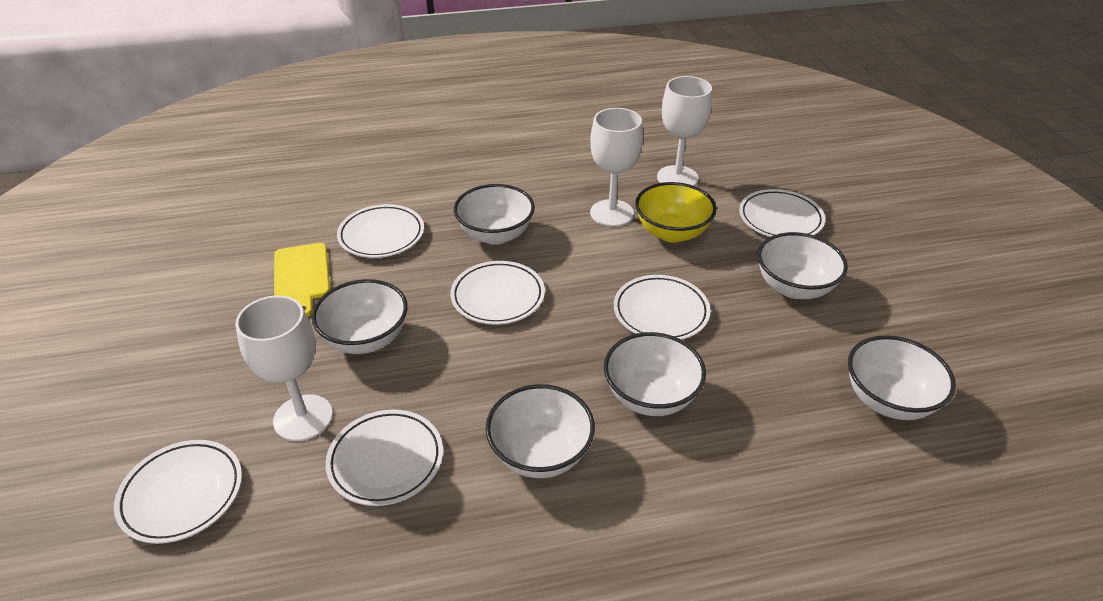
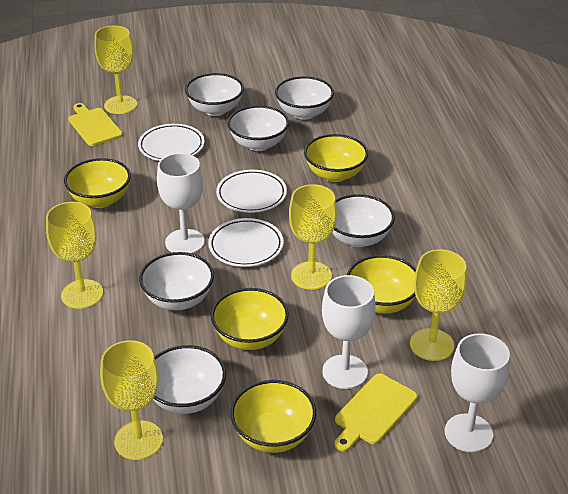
white plate: [114,440,242,544] [325,409,443,506] [337,204,424,258] [450,261,545,325] [614,275,711,340] [739,189,825,237] = 6 -> [138,124,205,161] [208,218,283,267] [216,170,287,213] = 3
yellow bowl: [635,182,717,242] = 1 -> [64,158,131,208] [211,288,289,350] [230,380,316,453] [304,134,368,182] [347,255,416,314] = 5
yellow cutting board: [274,243,330,317] = 1 -> [68,103,123,146] [335,374,418,452] = 2
yellow goblet: none = 0 -> [46,202,103,309] [94,26,137,114] [100,340,163,460] [289,184,337,290] [410,249,467,361] = 5

